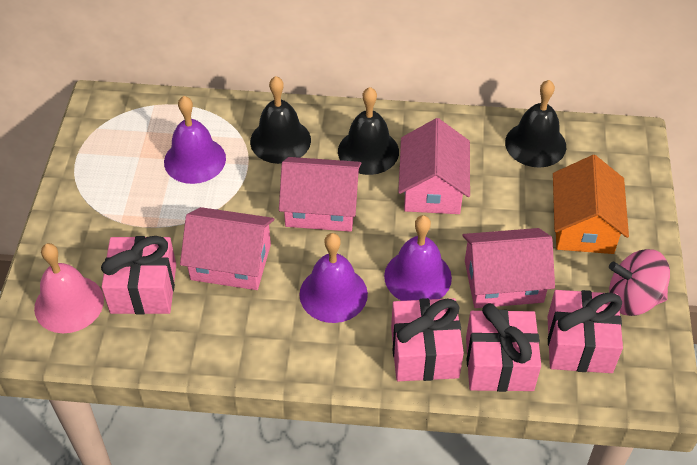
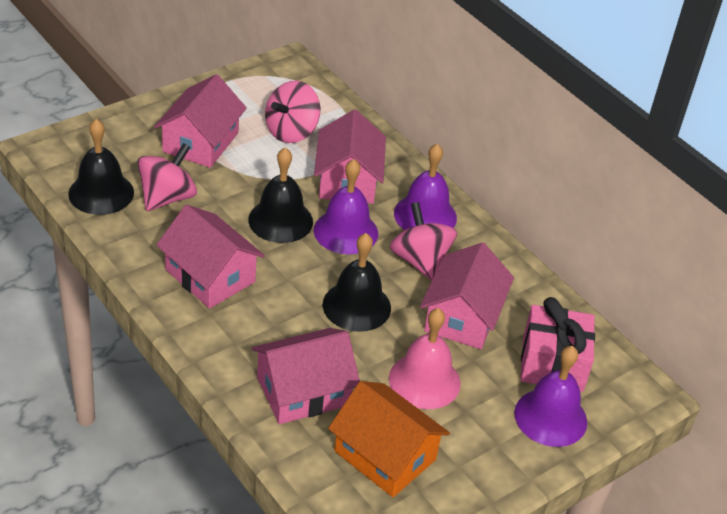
pink gift: [101,236,176,315] [391,298,464,381] [466,303,541,392] [548,290,623,373] = 4 -> [520,297,595,392] = 1
pink house: [180,207,274,290] [279,157,361,232] [398,118,470,214] [462,228,555,308] = 4 -> [154,74,247,168] [156,205,265,309] [252,328,360,424] [314,110,386,204] [420,242,514,349] = 5
pink spinning top: [609,249,670,316] = 1 -> [138,143,197,211] [265,81,320,143] [390,202,457,280] = 3

